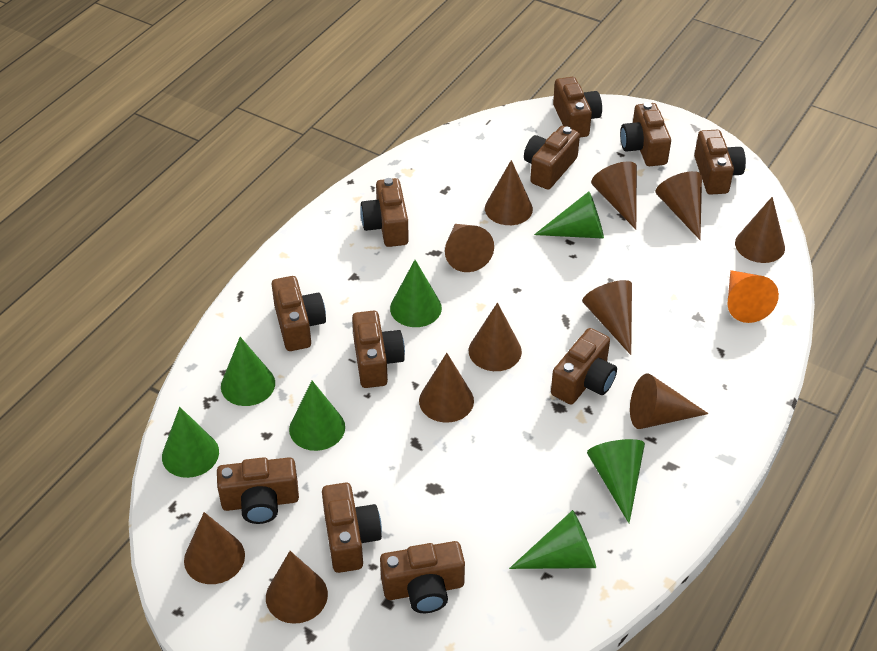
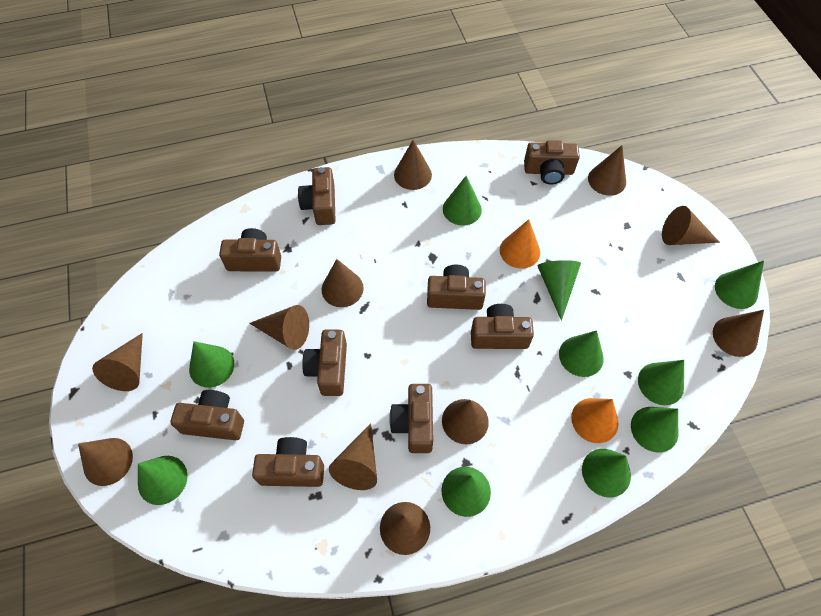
brown camera: [217,457,299,524] [272,276,326,351] [322,482,382,573] [352,311,405,388] [360,178,409,247] [380,541,465,613] [524,126,580,190] [551,328,617,404] [553,77,602,137] [620,102,671,166] [694,130,746,195] = 11 -> [170,390,244,440] [219,228,281,272] [252,437,324,487] [298,167,336,225] [302,329,347,396] [389,384,433,453] [427,265,486,310] [471,304,534,349] [524,140,580,185] = 9
green cone: [162,407,219,478] [221,337,275,406] [289,381,345,451] [390,260,442,327] [509,510,596,569] [534,191,604,239] [587,439,645,523] = 7 -> [138,456,188,505] [189,341,234,388] [441,467,491,517] [443,176,482,226] [537,260,581,321] [559,330,604,377] [582,449,631,497] [631,407,678,453] [638,360,684,405] [715,261,764,309] = 10
orange cone: [727,270,779,323] = 1 -> [500,219,540,269] [571,398,618,443] = 2

